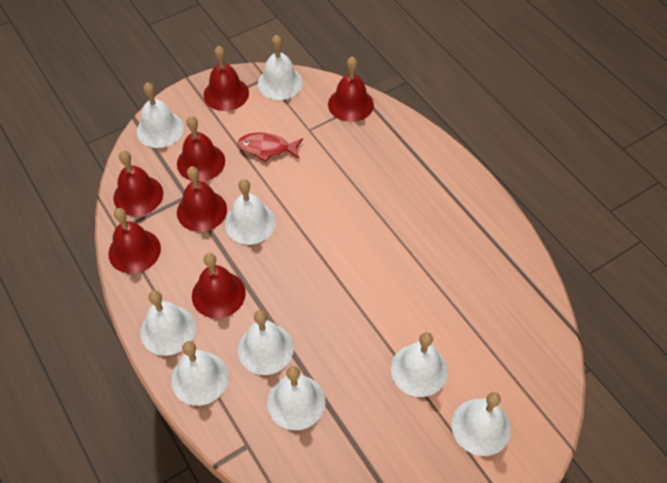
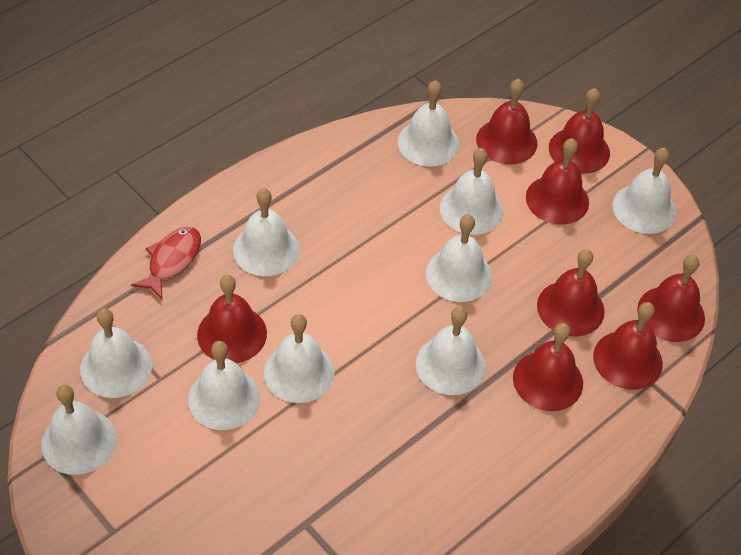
red bell: [108,208,161,273] [113,151,163,216] [177,116,225,182] [177,166,227,232] [192,253,246,318] [204,46,249,111] [328,57,374,122] = 7 -> [197,275,267,363] [476,79,538,165] [513,323,583,411] [526,138,589,225] [537,249,605,336] [549,88,610,174] [593,302,663,390] [637,255,705,342] = 8
white bell: [137,82,184,148] [140,290,196,356] [171,341,229,406] [225,179,276,245] [238,310,294,375] [258,35,303,100] [267,366,325,430] [391,332,448,397] [452,392,511,456] = 9 -> [41,385,117,475] [80,309,152,398] [188,341,260,430] [233,189,299,276] [264,314,335,403] [398,80,459,167] [416,307,486,395] [426,215,492,302] [440,148,504,235] [612,148,676,234] = 10

